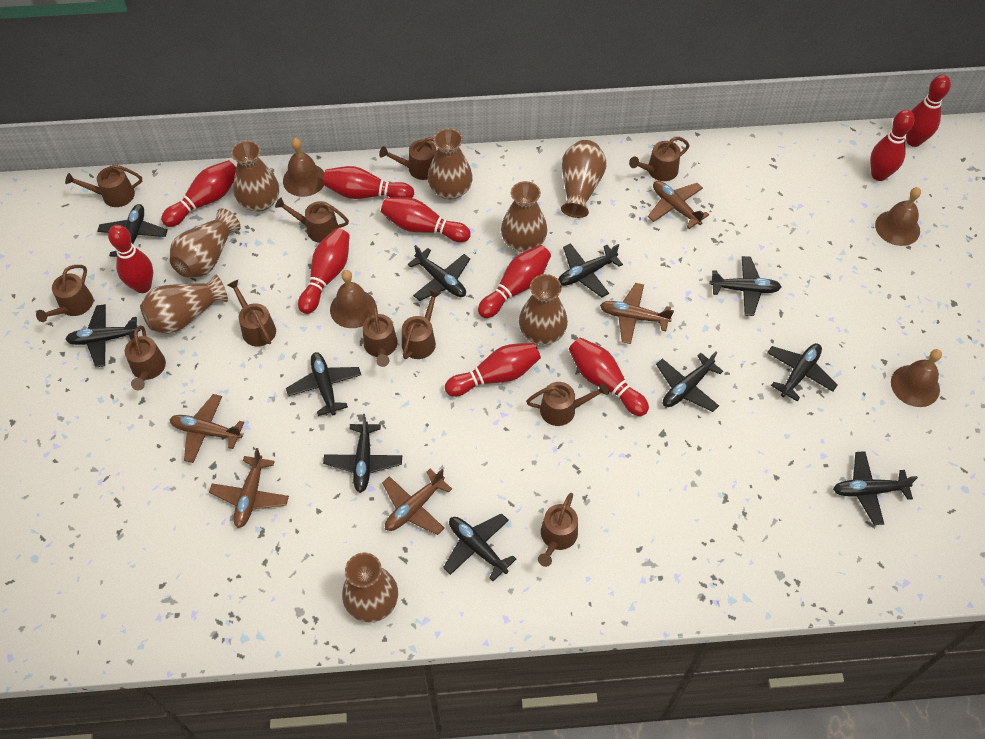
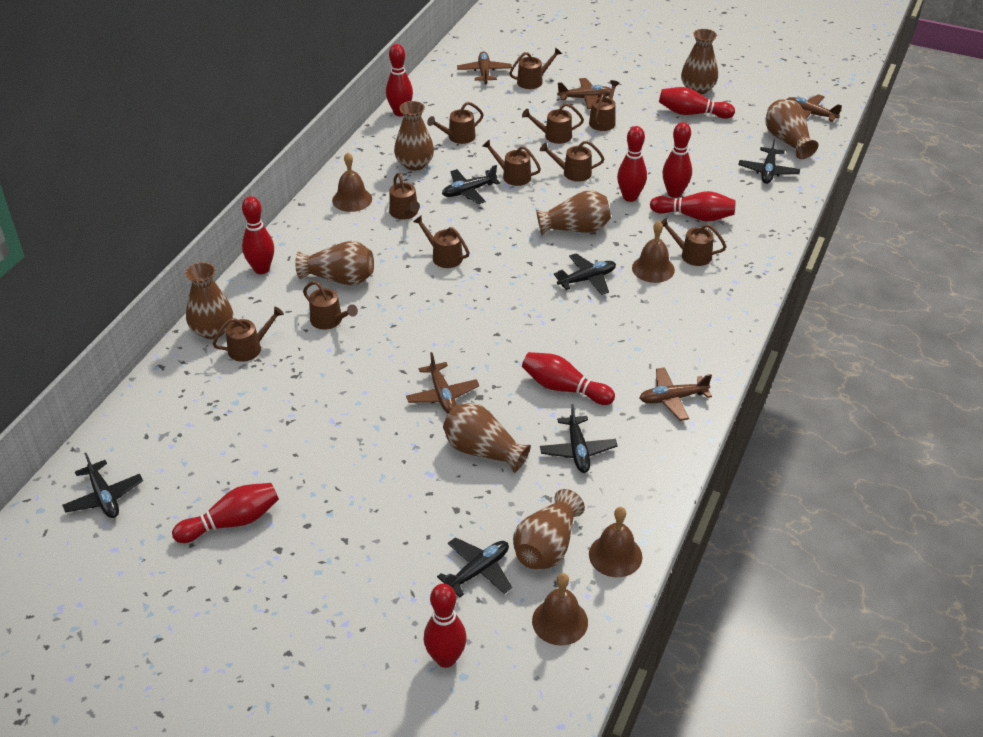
black plane: [65,304,140,367] [97,204,168,257] [286,352,361,416] [323,414,402,493] [408,245,470,301] [443,513,516,581] [558,243,623,297] [656,352,723,412] [709,256,781,316] [767,343,838,402] [833,451,918,525] = 11 -> [62,453,143,518] [437,537,512,597] [442,165,500,204] [540,404,618,473] [554,253,616,295] [738,137,800,184] = 6
red bowling pin: [108,225,153,293] [161,160,236,227] [298,228,350,314] [323,166,414,199] [381,197,471,242] [445,343,541,397] [478,245,551,318] [569,337,649,416] [870,110,914,181] [906,75,951,147] = 10 -> [172,483,279,543] [242,196,274,274] [386,44,413,116] [424,583,467,668] [522,352,615,405] [617,126,647,202] [650,191,735,222] [659,87,735,119] [662,122,692,198] = 9

